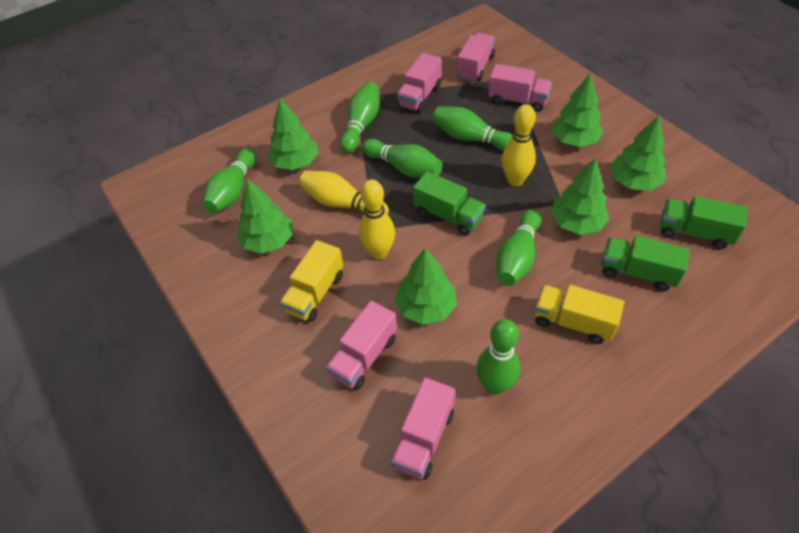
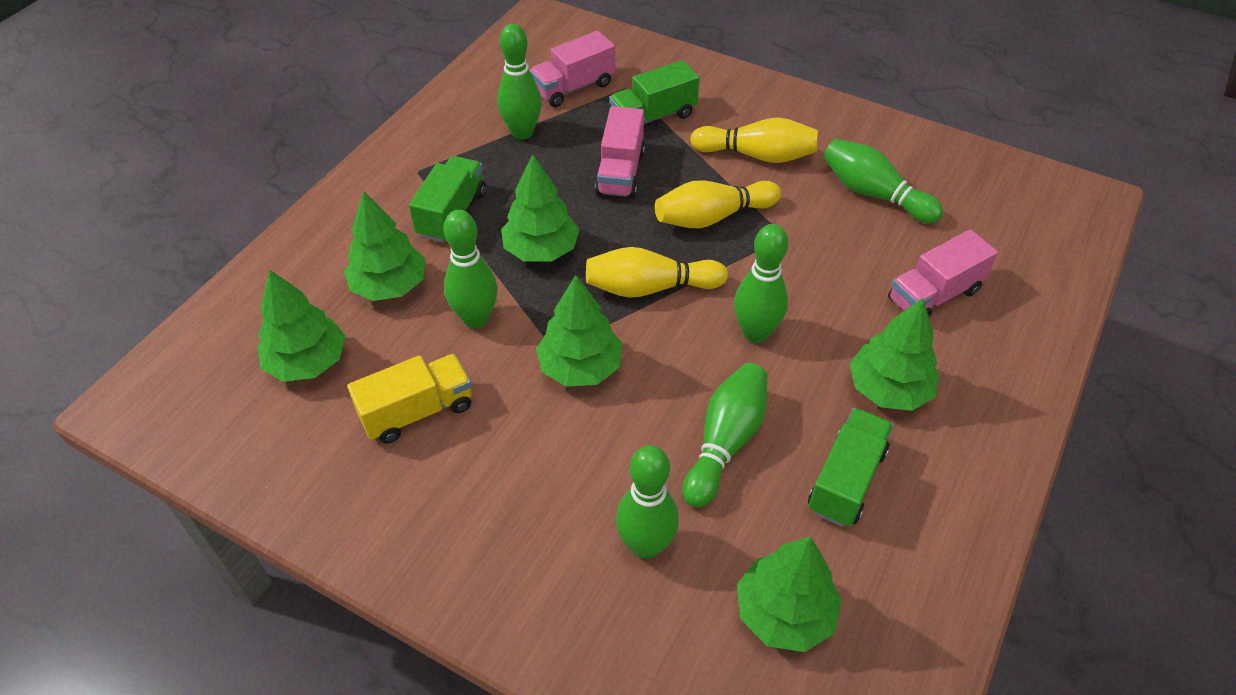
pink truck: [326,301,397,390] [391,377,455,480] [397,53,442,113] [457,33,495,82] [488,64,552,112] = 5 -> [530,31,615,107] [595,106,645,198] [888,229,998,317] = 3
yellow truck: [280,240,343,322] [534,285,624,344] = 2 -> [347,354,472,444] = 1

